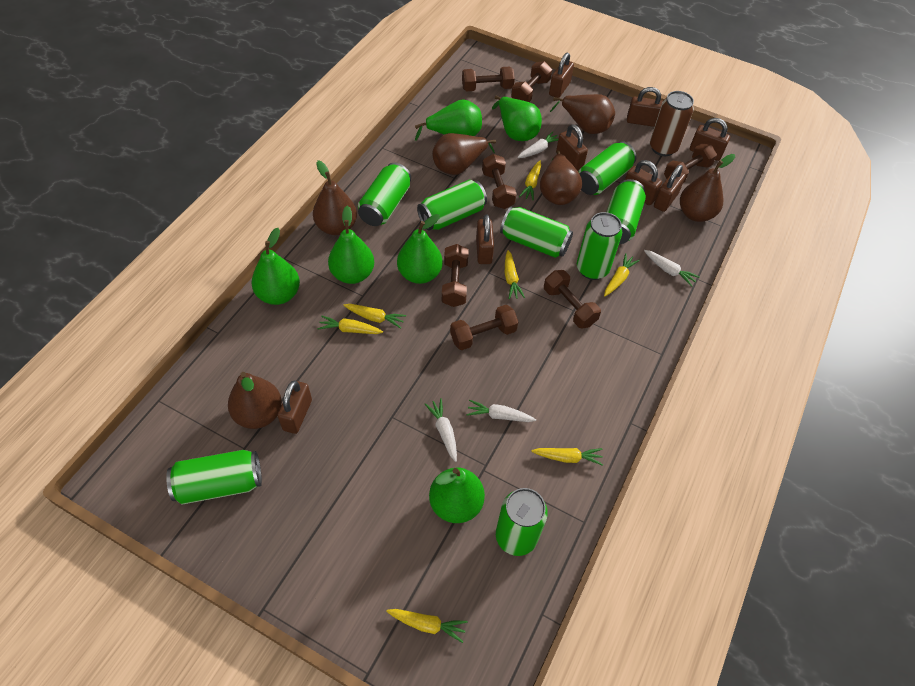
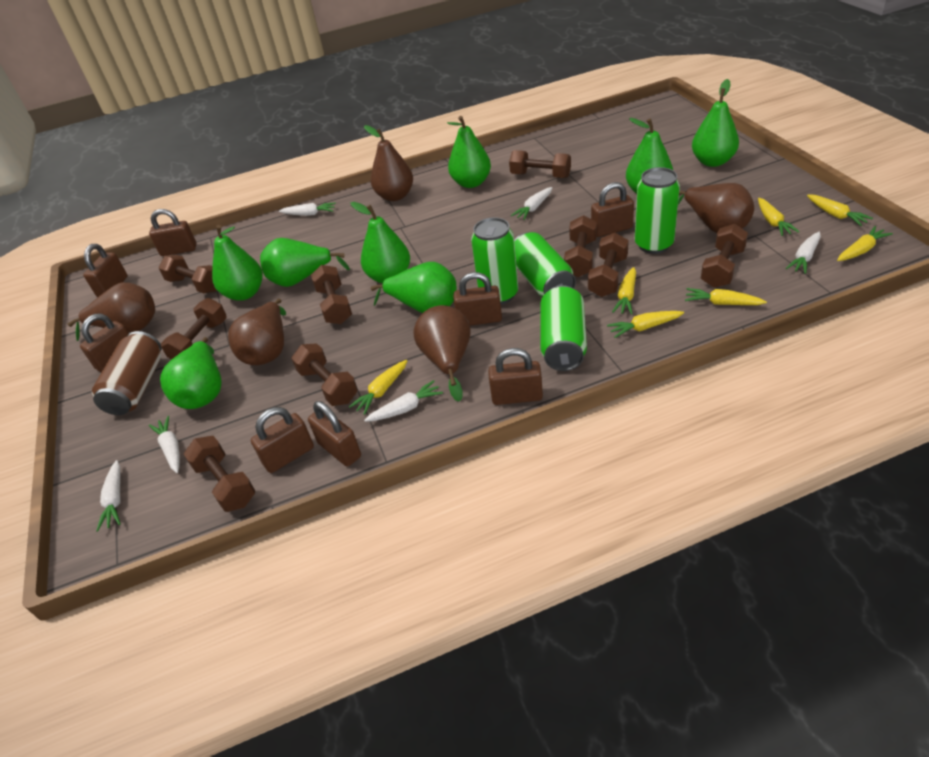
brown dumbbell: [442,244,469,307] [450,305,518,350] [462,67,515,91] [482,154,517,209] [511,61,552,102] [544,270,601,329] [664,143,717,183] = 7 -> [159,255,217,293] [161,298,227,359] [183,436,255,512] [291,343,358,406] [311,265,352,324] [509,150,571,178] [564,215,597,277] [588,233,629,297] [701,224,748,288] = 9
brown pear: [228,372,282,429] [313,160,357,235] [432,133,496,175] [540,150,582,205] [550,94,615,134] [680,154,735,222] = 6 -> [68,282,155,341] [228,299,286,365] [364,125,413,201] [413,305,471,402] [678,183,754,233] = 5
green can: [166,450,262,505] [358,163,411,226] [417,180,487,231] [496,488,548,556] [500,207,573,258] [577,212,622,280] [579,141,637,195] [607,179,646,244] = 8 -> [471,217,518,304] [514,232,576,297] [540,285,587,371] [635,167,680,254] = 4
green pear: [252,228,300,305] [328,206,374,284] [397,214,442,284] [415,99,482,141] [429,467,485,523] [492,96,542,141] = 6 -> [160,337,222,409] [212,225,263,301] [260,238,350,287] [351,202,410,283] [371,262,456,313] [447,116,491,188] [626,118,673,194] [692,79,739,167] = 8
white carrot: [425,398,457,462] [466,400,536,422] [517,131,559,158] [644,250,700,287] = 4 -> [96,460,121,532] [149,416,180,473] [279,203,336,216] [364,380,443,422] [511,187,553,220] [786,232,821,274] = 6

